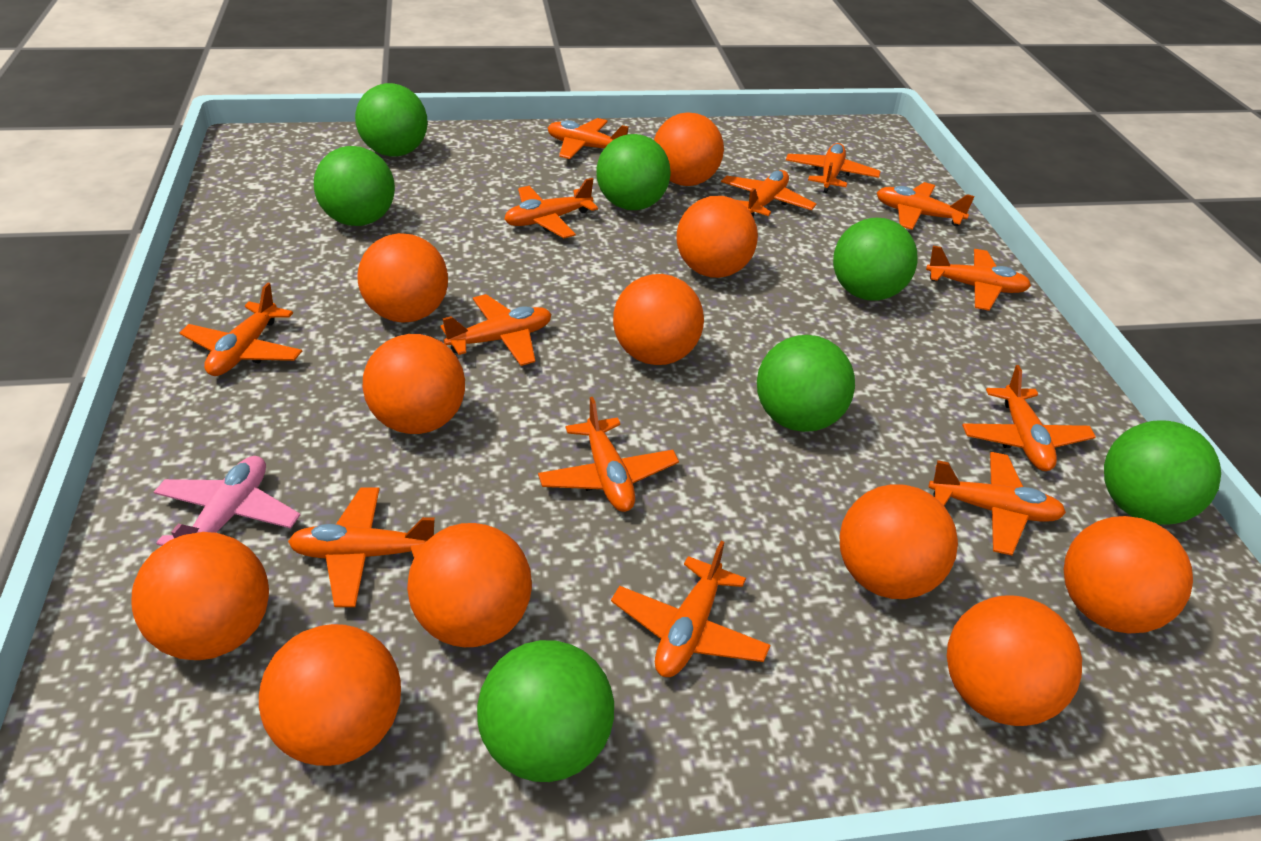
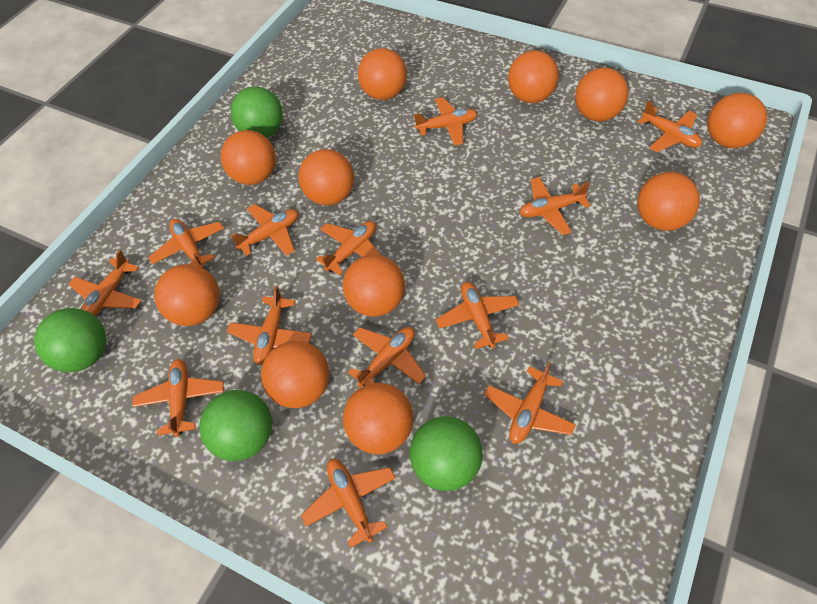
green ball: [314,146,395,226] [355,83,428,157] [477,640,614,782] [596,134,671,210] [757,335,855,432] [833,218,918,301] [1104,420,1221,525] = 7 -> [34,308,106,372] [200,390,272,461] [231,86,283,138] [410,416,483,491] = 4
pink plane: [154,456,300,546] = 1 -> none = 0

